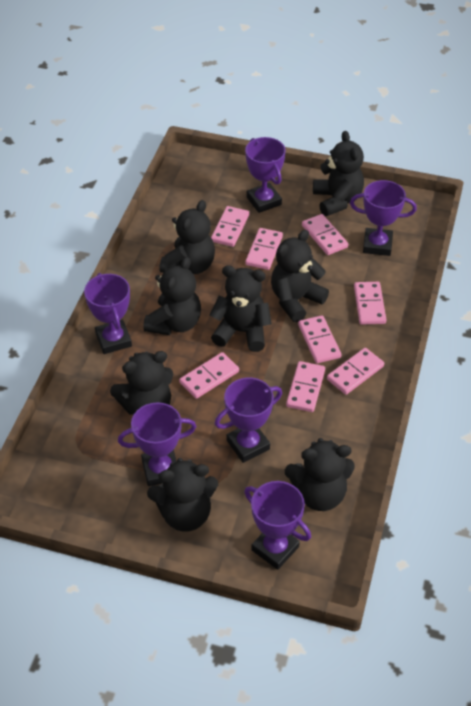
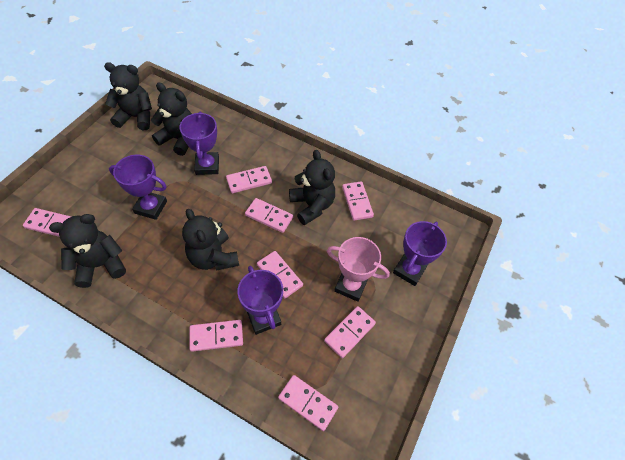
black teddy bear: [110,351,173,415] [143,257,201,335] [147,458,218,532] [159,200,215,274] [209,265,272,352] [271,230,329,322] [285,438,355,511] [313,131,364,216] = 8 -> [49,214,126,288] [104,62,152,130] [151,82,192,156] [182,209,239,271] [289,150,335,225] = 5
pink trophy: none = 0 -> [327,237,390,302] = 1
purple trophy: [84,273,132,354] [118,402,196,486] [215,378,282,463] [244,481,311,570] [245,137,286,213] [350,180,417,256] = 6 -> [109,155,167,220] [179,112,219,175] [237,266,283,335] [393,221,447,286] = 4

